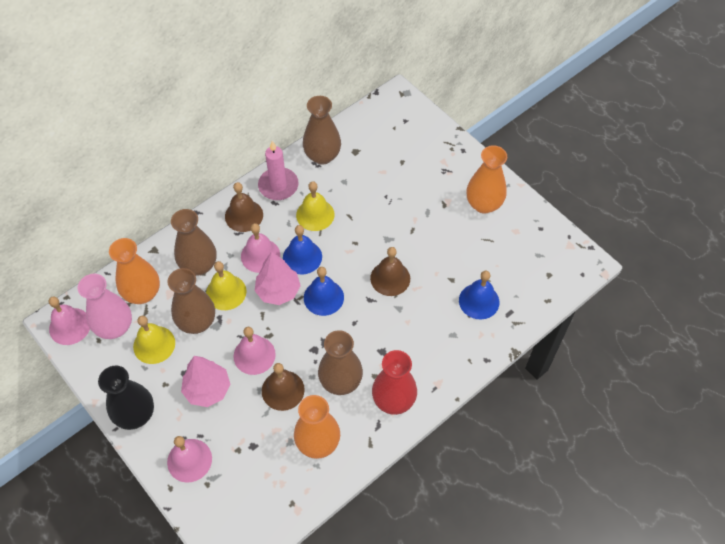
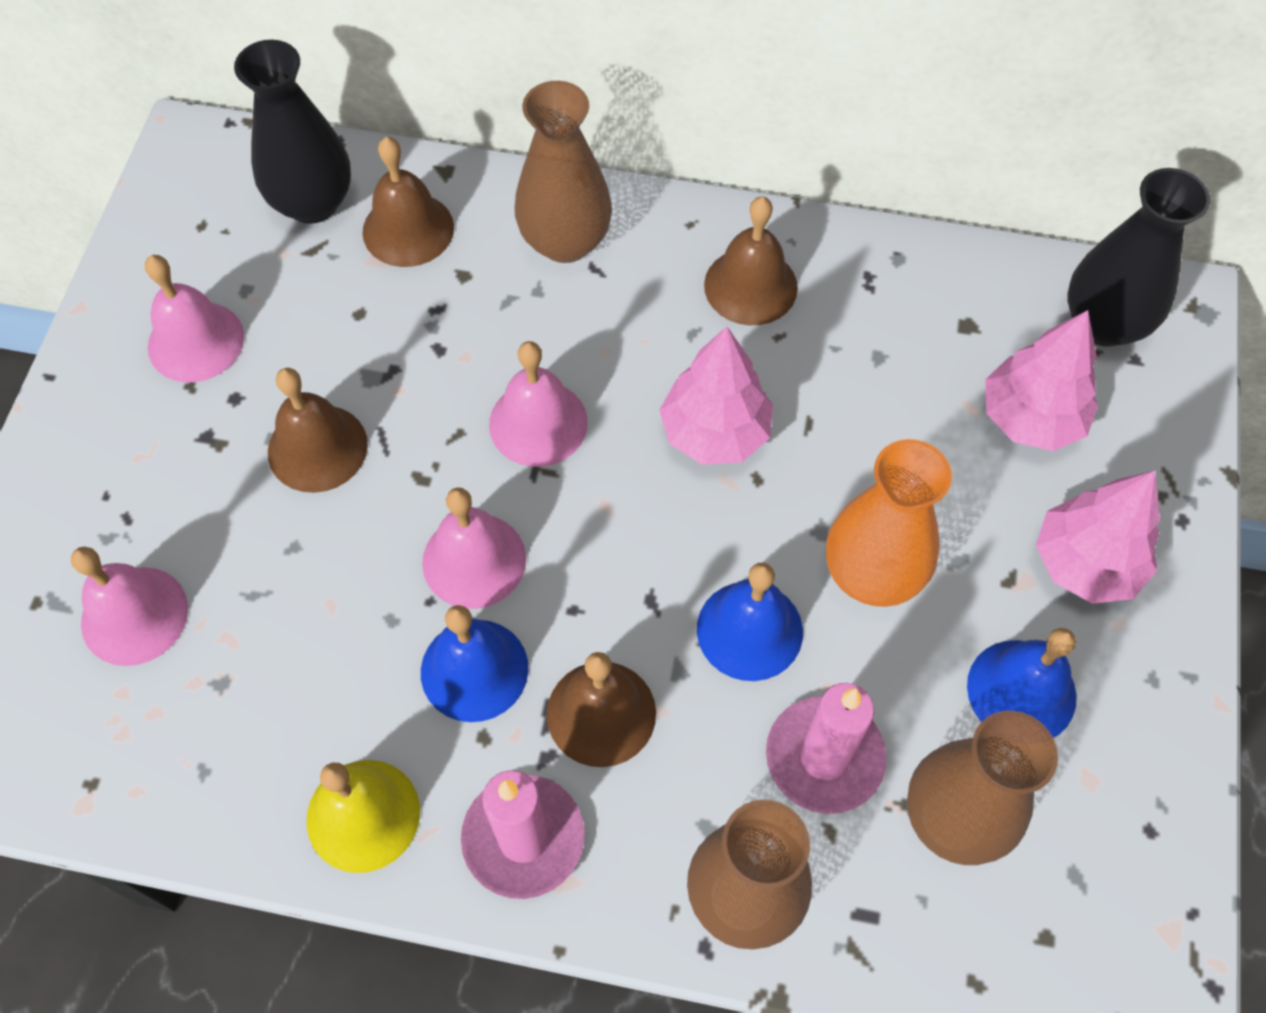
black vase: [98,366,154,430] = 1 -> [234,40,351,224] [1067,168,1210,347] = 2
brown bell: [225,182,263,232] [262,363,305,411] [370,247,410,296] = 3 -> [268,368,368,493] [363,137,454,267] [547,652,656,767] [704,196,798,325] = 4
brown vase: [168,268,215,334] [171,209,216,276] [303,96,341,165] [318,330,363,395] = 4 -> [515,81,612,263] [687,799,812,949] [907,711,1058,865] = 3
orange vase: [109,238,160,304] [294,395,340,459] [466,145,507,213] = 3 -> [826,439,952,607] = 1
pink candle: [258,141,299,200] = 1 -> [461,770,585,899] [766,683,887,814] = 2
pink tree: [181,356,230,407] [255,252,301,305] = 2 -> [659,326,773,465] [985,310,1099,451] [1036,471,1160,604] = 3
pink vase: [78,274,132,339] = 1 -> none = 0
red vase: [372,350,417,415] = 1 -> none = 0
yellow bell: [133,316,175,364] [206,261,247,310] [296,181,335,231] = 3 -> [307,760,420,873] = 1

